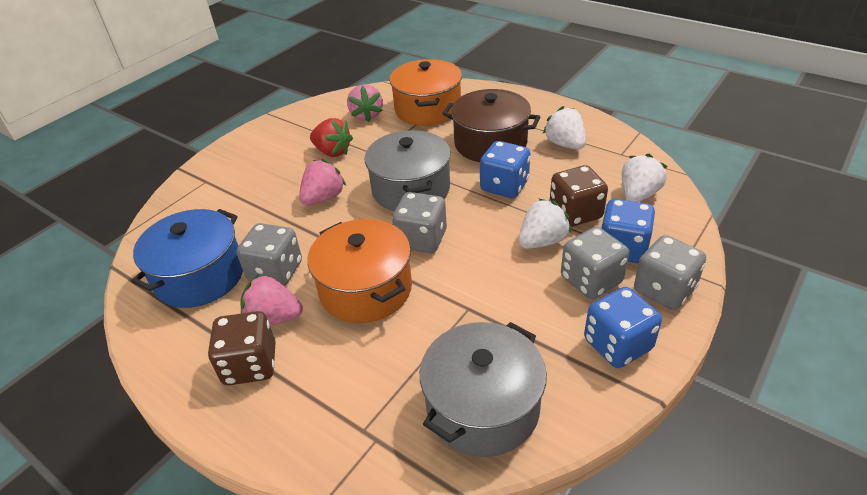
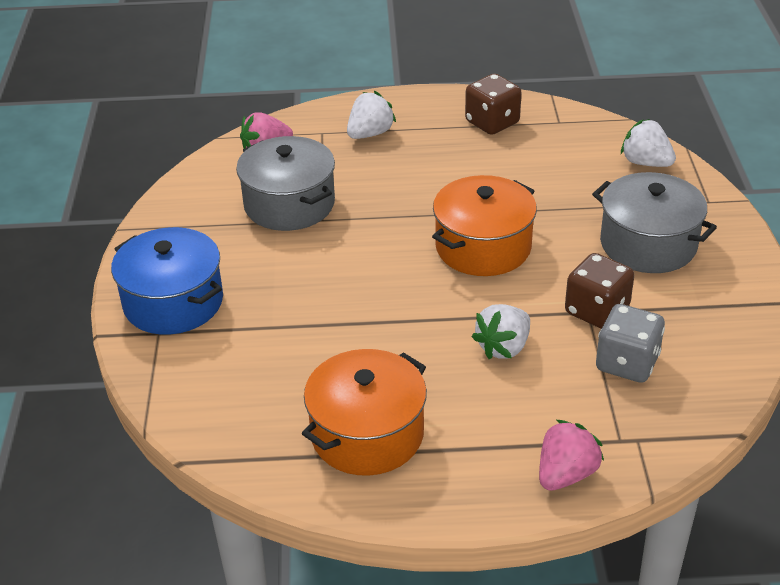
blue dice: [480,141,530,198] [584,287,662,368] [601,199,655,263] = 3 -> none = 0
brown pot: [442,89,540,162] = 1 -> none = 0
grey dice: [236,223,302,286] [392,192,447,253] [561,227,629,299] [634,235,706,310] = 4 -> [596,304,665,383] = 1
pink strawberry: [241,274,303,326] [299,159,346,205] [347,84,383,122] = 3 -> [240,112,293,149] [539,420,604,491] = 2
red strawberry: [310,118,353,157] = 1 -> none = 0

